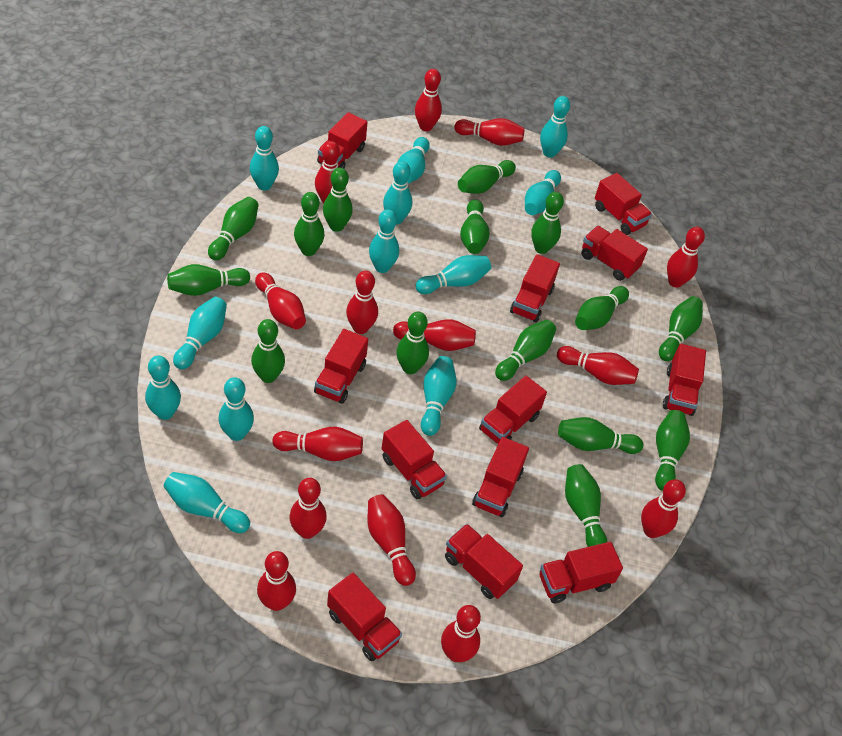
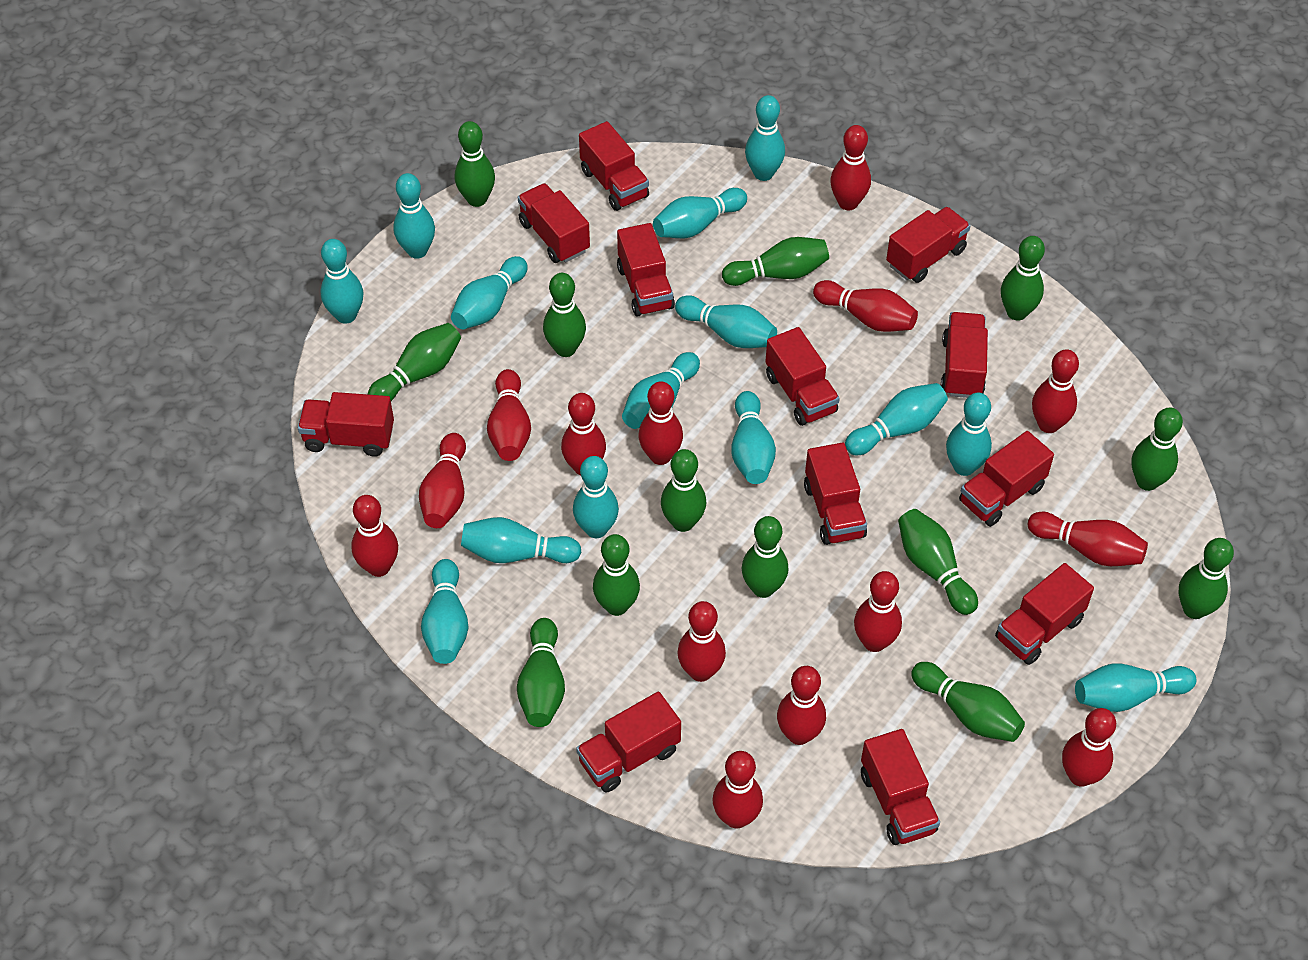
green bowling pin: [167,264,250,296] [208,197,259,260] [251,319,285,383] [294,192,325,256] [323,168,353,232] [396,312,429,374] [458,160,516,194] [460,199,490,254] [495,320,556,381] [531,192,564,254] [558,417,643,454] [565,464,607,547] [575,286,629,330] [655,410,690,491] [659,296,703,361] = 15 -> [368,323,461,401] [455,121,495,207] [517,618,565,727] [543,273,586,357] [593,534,640,616] [661,449,706,532] [722,237,829,286] [742,516,788,598] [898,509,978,615] [911,662,1025,742] [1001,236,1045,321] [1132,408,1183,491] [1179,538,1234,619] = 13
turquoise bowling pin: [145,356,181,420] [163,472,250,533] [173,297,227,369] [219,377,254,441] [250,126,279,191] [369,209,399,273] [383,161,412,225] [397,137,430,184] [416,255,491,294] [421,356,456,436] [525,170,561,215] [540,96,570,158] = 12 -> [320,239,364,324] [393,173,435,259] [421,559,469,664] [451,256,528,330] [461,517,581,563] [573,456,619,538] [622,352,700,429] [653,188,747,238] [675,295,777,348] [731,391,776,484] [745,95,785,181] [845,383,948,455] [946,393,992,476] [1075,663,1197,712] = 14

